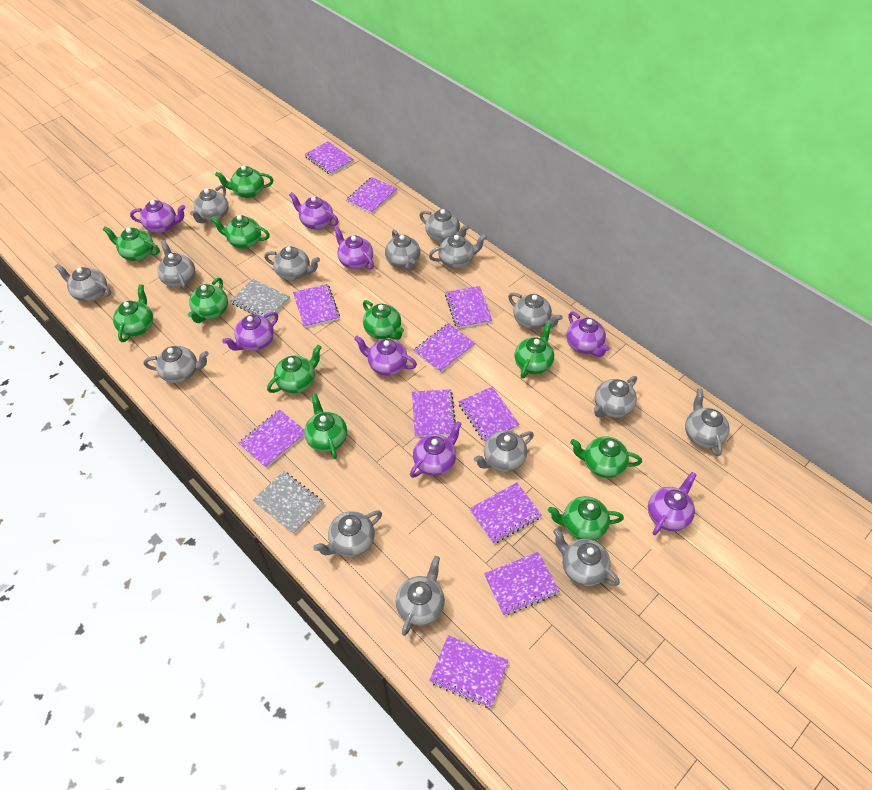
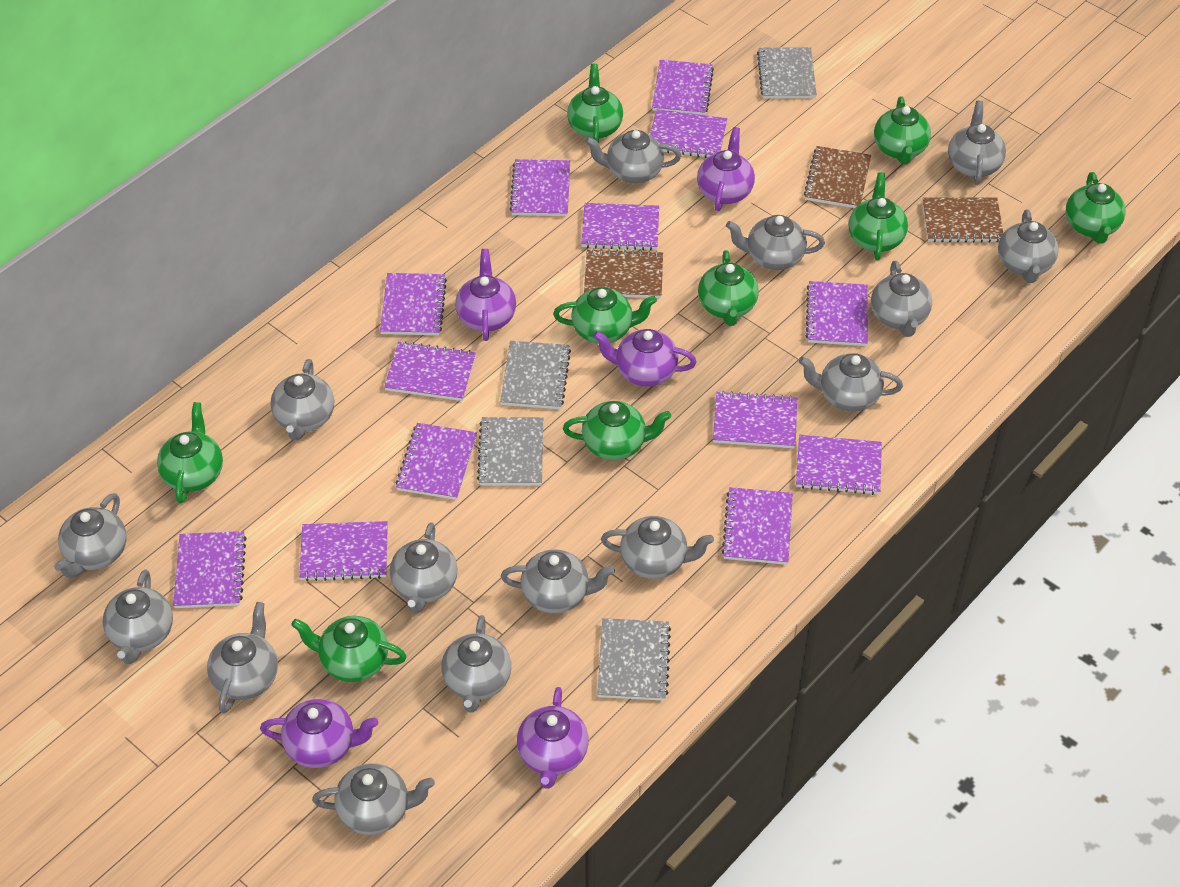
brown notebook: none = 0 -> [584,249,663,298] [804,146,871,208] [923,197,1003,242] = 3
green teapot: [103,226,160,261] [113,284,153,342] [188,278,228,323] [211,215,270,249] [215,165,273,198] [267,345,322,393] [304,394,347,459] [363,300,404,340] [514,322,554,379] [548,496,624,540] [570,436,642,478] = 11 -> [157,402,223,504] [291,616,407,682] [553,287,657,344] [563,401,671,460] [567,64,623,143] [698,250,759,326] [849,172,908,260] [874,96,931,164] [1066,172,1126,244] = 9
grey notebook: [230,279,290,320] [253,471,324,534] = 2 -> [477,417,543,486] [500,341,571,409] [597,618,671,701] [757,47,817,99] = 4
purple notebook: [239,409,305,468] [293,284,340,328] [304,141,354,175] [346,177,397,214] [412,389,456,437] [414,323,475,373] [429,635,509,708] [445,286,492,329] [458,387,520,442] [469,483,542,544] [484,552,560,616] = 11 -> [173,531,247,608] [299,521,388,581] [380,273,447,335] [384,341,476,401] [395,423,477,500] [510,159,570,216] [581,203,659,250] [650,109,727,158] [652,60,714,115] [713,391,797,448] [722,487,793,565] [796,435,882,495] [805,281,868,346] = 13
purple teapot: [130,200,186,233] [222,312,278,351] [289,192,339,230] [334,226,374,270] [354,336,417,376] [410,421,462,478] [566,312,610,357] [648,472,697,535] = 8 -> [260,699,378,768] [455,249,516,341] [517,687,589,789] [593,329,697,387] [697,127,755,211] = 5

